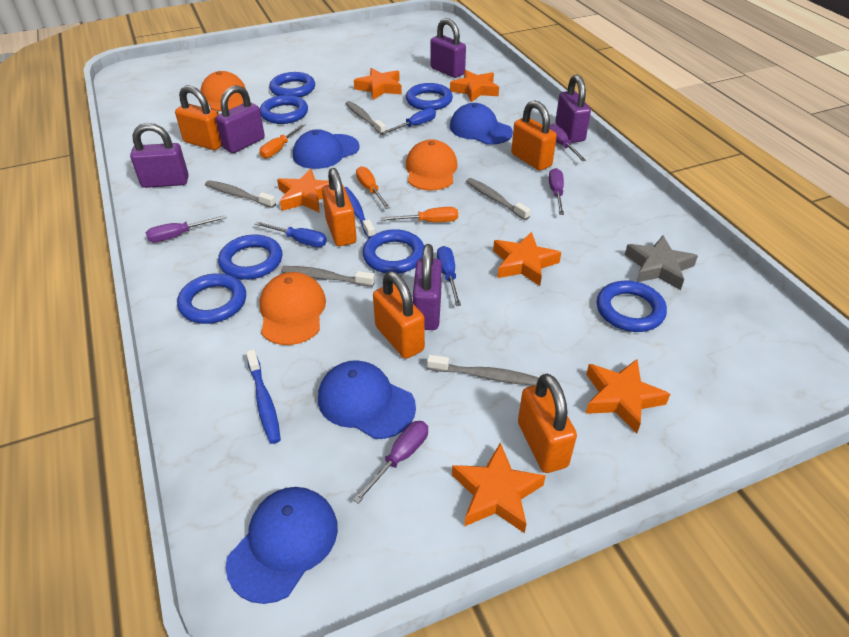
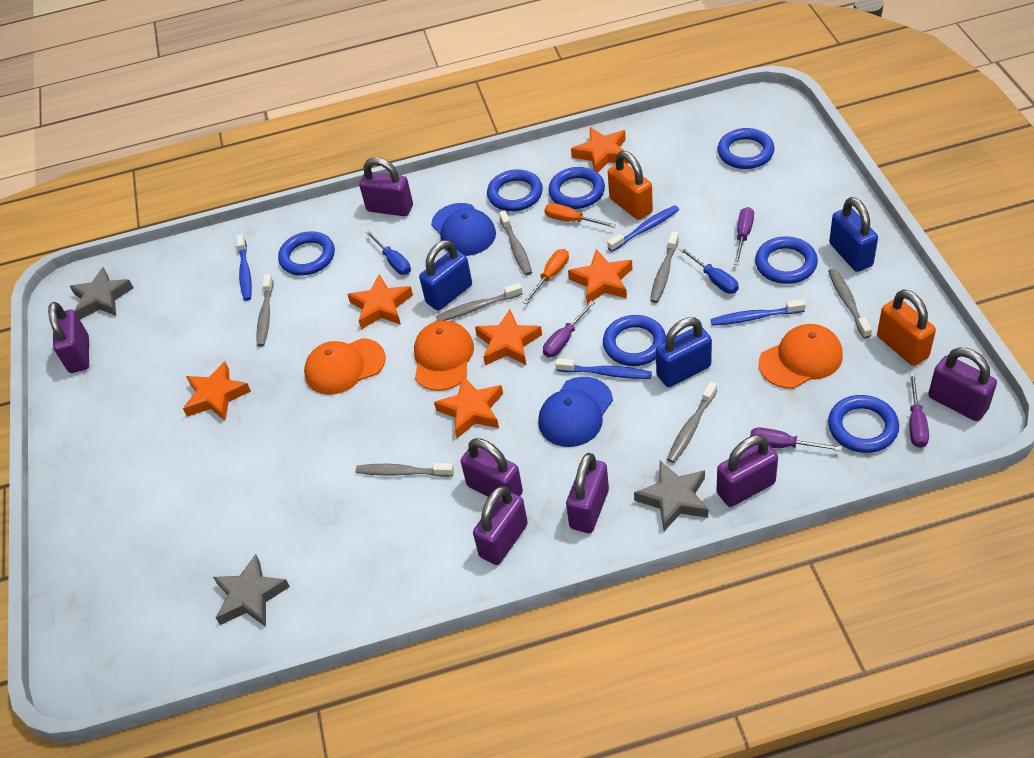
blue cap: [226,487,338,604] [293,129,360,169] [318,360,416,439] [450,103,513,145] = 4 -> [431,203,496,256] [538,377,613,447] = 2
blue padlock: none = 0 -> [419,240,472,311] [656,317,712,387] [829,197,878,272] = 3
blue screwdriver: [255,221,327,247] [382,108,436,134] [437,246,461,306] = 3 -> [366,230,411,275] [679,247,739,294] = 2
blue toothbrush: [246,349,281,444] [344,187,375,238] = 2 -> [236,234,252,301] [555,358,652,379] [607,205,679,252] [711,299,806,326] = 4
grey star: [625,236,698,290] = 1 -> [70,267,133,319] [213,554,290,627] [634,461,708,531] = 3
grey toothbrush: [205,180,276,208] [281,266,375,287] [346,101,386,135] [427,355,539,385] [466,178,531,220] = 5 -> [256,274,273,347] [356,463,454,477] [436,283,523,321] [499,211,532,276] [650,231,679,303] [667,382,717,463] [828,268,872,338] = 7
orange padlock: [175,86,222,150] [322,168,357,246] [373,271,425,359] [511,100,557,171] [518,373,577,473] = 5 -> [608,151,653,220] [877,290,936,366] = 2
orange screwdriver: [259,124,305,159] [356,166,390,209] [381,207,458,222] = 3 -> [523,249,569,304] [545,203,616,228] = 2
purple padlock: [130,123,189,188] [216,85,265,153] [413,244,442,330] [430,18,466,78] [555,74,591,143] = 5 -> [48,302,89,373] [359,157,413,216] [461,438,523,497] [473,486,528,565] [566,453,609,533] [716,435,778,507] [928,348,997,421] = 7

